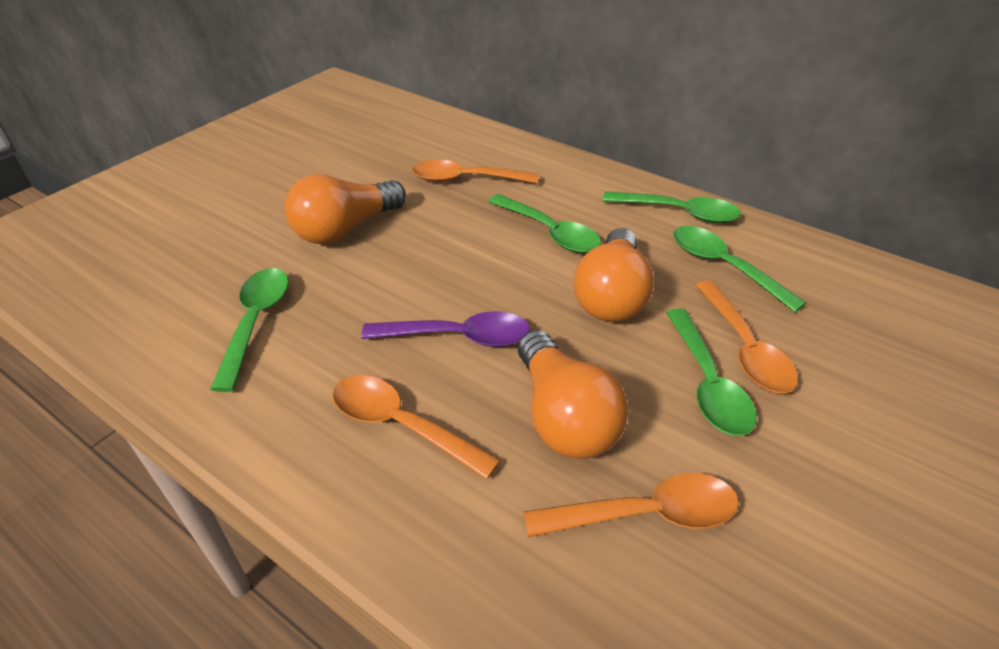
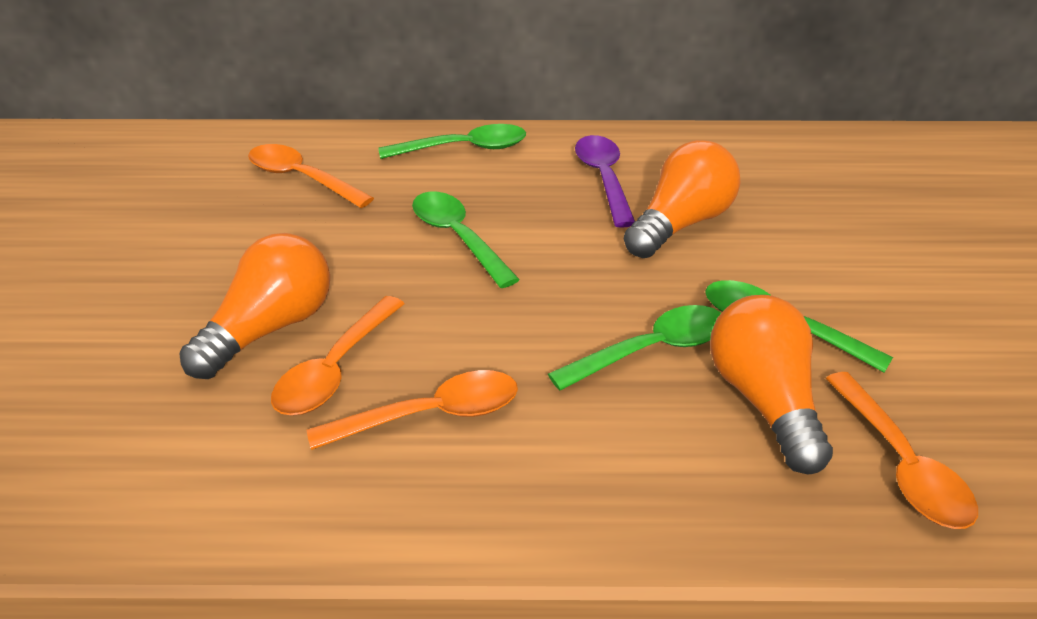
green spoon: [211,268,289,392] [488,194,601,253] [602,191,741,223] [666,308,757,436] [673,226,806,312] = 5 -> [378,124,526,159] [412,191,520,288] [548,305,721,391] [705,280,893,373] = 4

